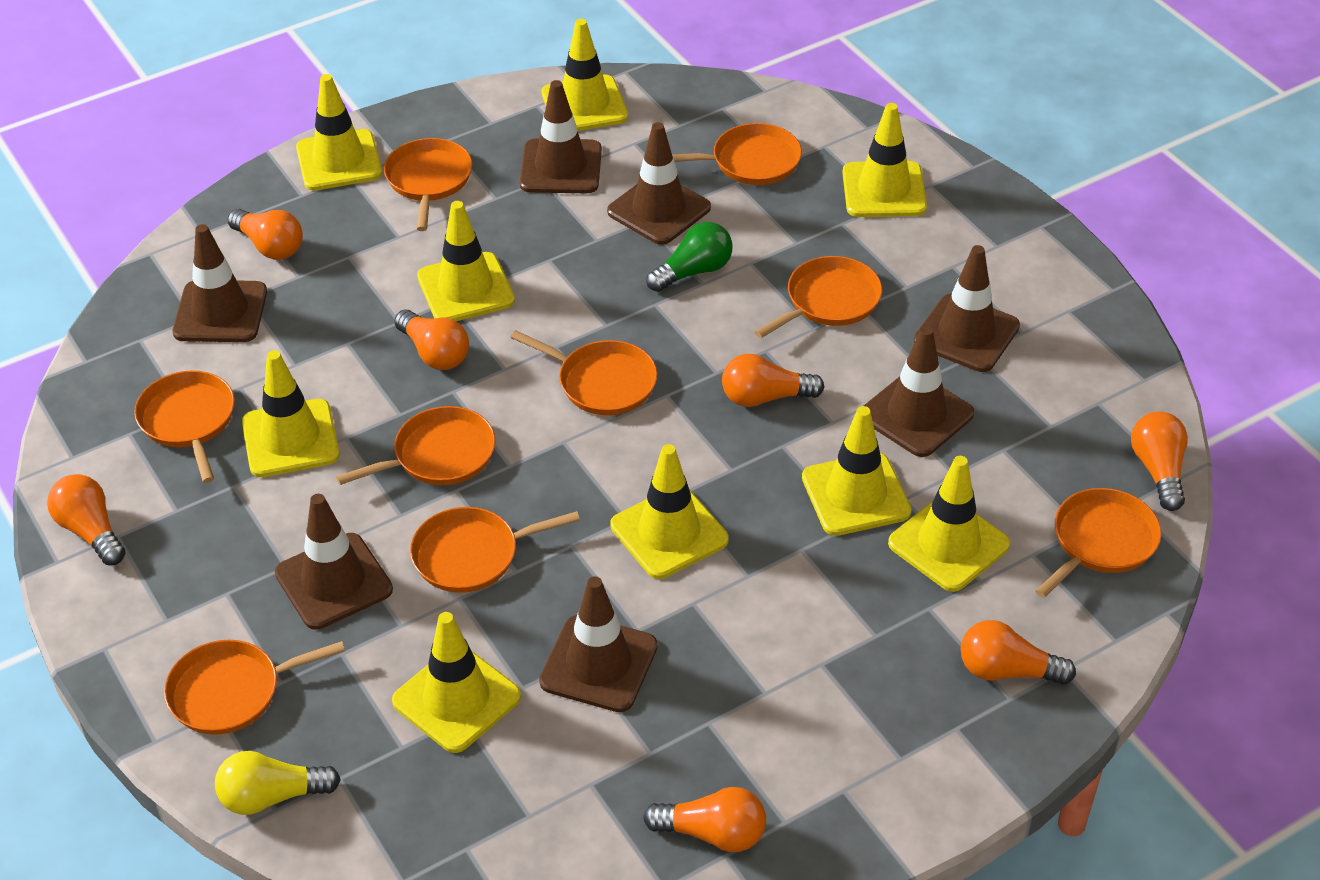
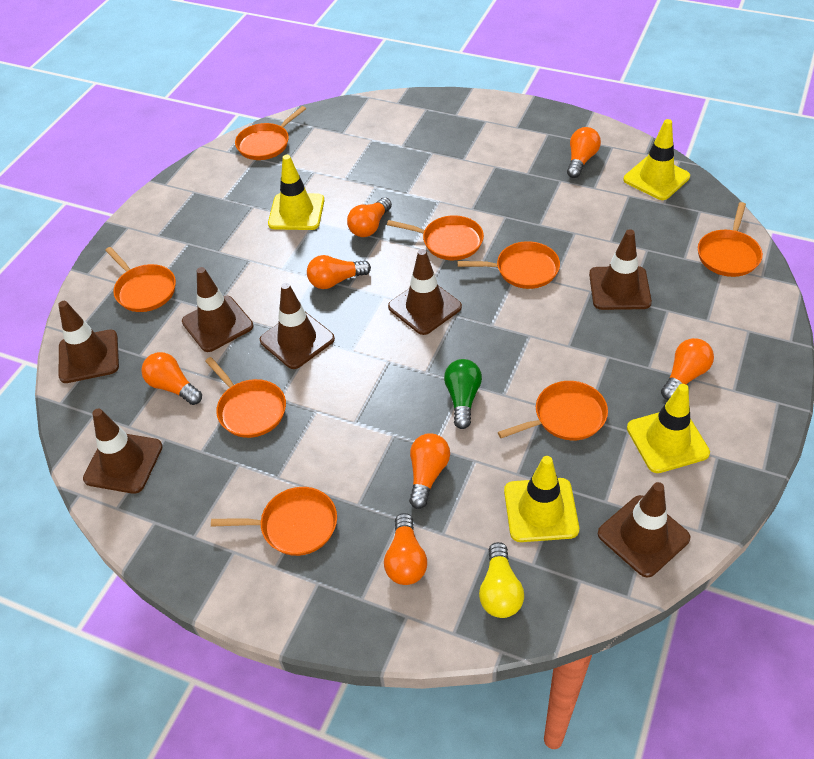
orange pan: [134,371,235,483] [164,640,345,735] [336,406,495,485] [384,138,472,231] [410,507,580,593] [510,330,658,415] [672,123,802,185] [755,256,882,338] [1035,488,1161,598] = 9 -> [105,247,176,312] [205,357,286,438] [211,487,337,556] [235,106,306,160] [387,215,484,260] [457,241,560,289] [498,381,608,440] [698,202,763,277] = 8
yellow traffic cone: [242,350,340,477] [296,74,382,190] [392,612,521,753] [417,201,515,321] [542,19,628,131] [610,444,729,579] [802,406,912,536] [842,103,927,217] [888,456,1010,592] = 9 -> [268,155,324,230] [504,456,579,542] [623,119,690,200] [627,384,710,473] = 4

